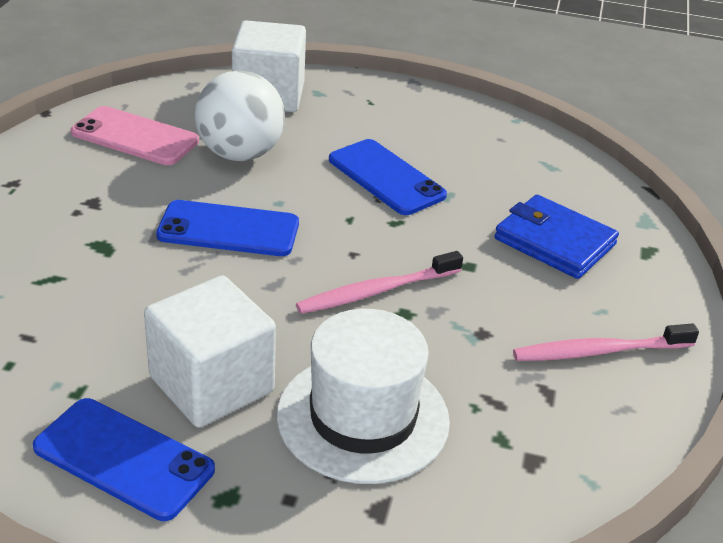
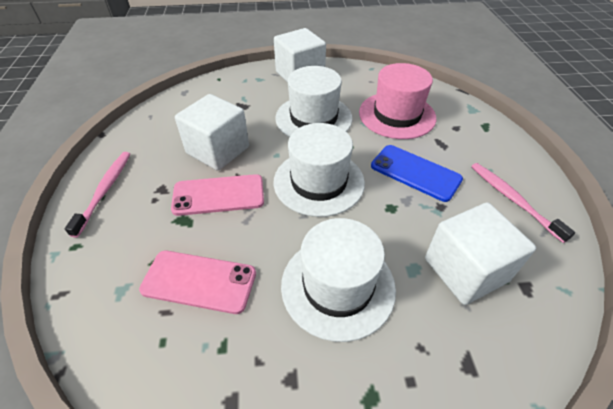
blue phone: [33,398,215,521] [156,200,299,256] [329,139,447,215] = 3 -> [371,145,463,202] = 1
blue wallet: [494,195,619,279] = 1 -> none = 0
pink hat: none = 0 -> [359,63,436,139] = 1
pink phone: [71,106,199,165] = 1 -> [139,251,256,314] [171,174,264,216] = 2
white ball: [195,70,285,161] = 1 -> none = 0
white cube: [144,276,276,428] [232,21,306,112] = 2 -> [175,94,249,171] [274,28,326,82] [425,202,536,305] = 3
white hat: [277,309,450,484] = 1 -> [274,123,365,217] [275,66,353,137] [281,218,396,342] = 3

